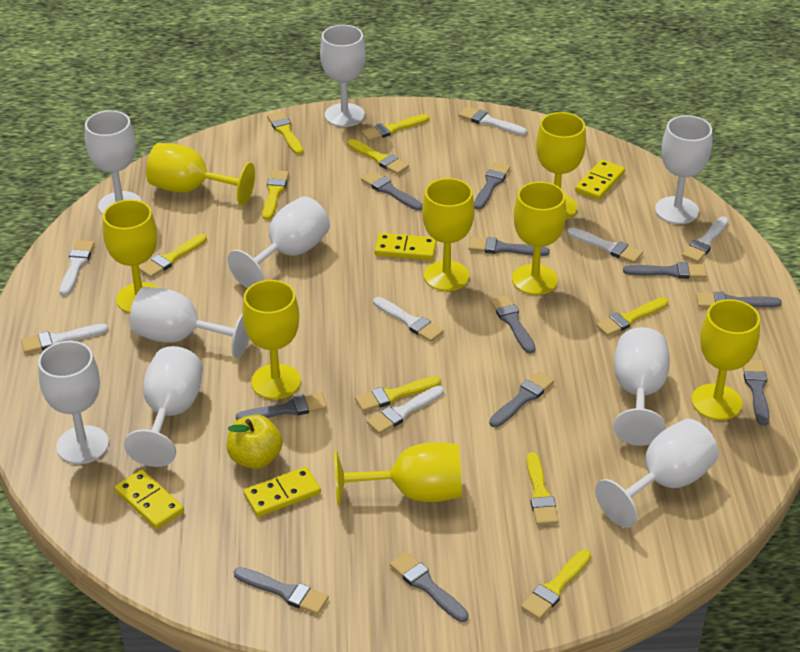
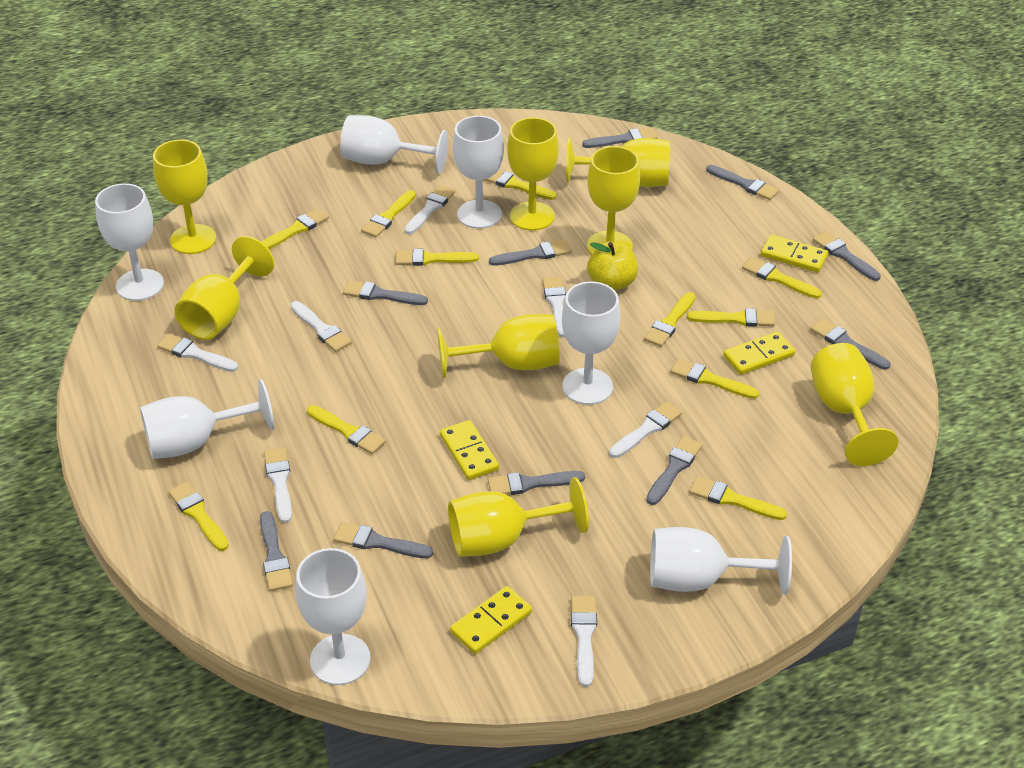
grey brush: [234,567,329,615] [236,393,327,420] [361,171,423,211] [390,552,468,622] [469,237,550,256] [474,162,510,210] [489,371,554,427] [490,295,535,354] [623,262,706,279] [696,292,782,308] [743,360,770,426] = 11 -> [260,511,293,591] [333,522,433,558] [343,280,428,305] [488,471,585,495] [489,240,571,266] [582,127,658,148] [646,436,702,505] [706,165,779,200] [811,319,890,370] [813,231,881,281] = 10
white goblet: [38,341,109,464] [85,110,142,215] [124,346,203,467] [130,287,249,358] [228,197,330,288] [320,25,366,127] [595,419,719,528] [613,327,670,446] [655,115,712,224] = 9 -> [95,183,164,301] [140,379,274,459] [296,548,370,685] [340,115,448,174] [453,116,504,229] [562,281,620,405] [650,527,792,595] = 7
yellow brush: [139,234,207,278] [262,170,289,220] [267,111,303,155] [348,139,409,175] [355,376,441,412] [361,114,430,141] [521,550,591,620] [526,452,559,525] [596,297,668,336] = 9 -> [168,481,229,551] [262,208,329,249] [307,405,386,454] [361,190,416,237] [395,249,479,266] [484,170,556,200] [644,292,696,347] [670,358,759,399] [687,308,775,327] [689,476,787,520] [742,257,822,299] = 11

